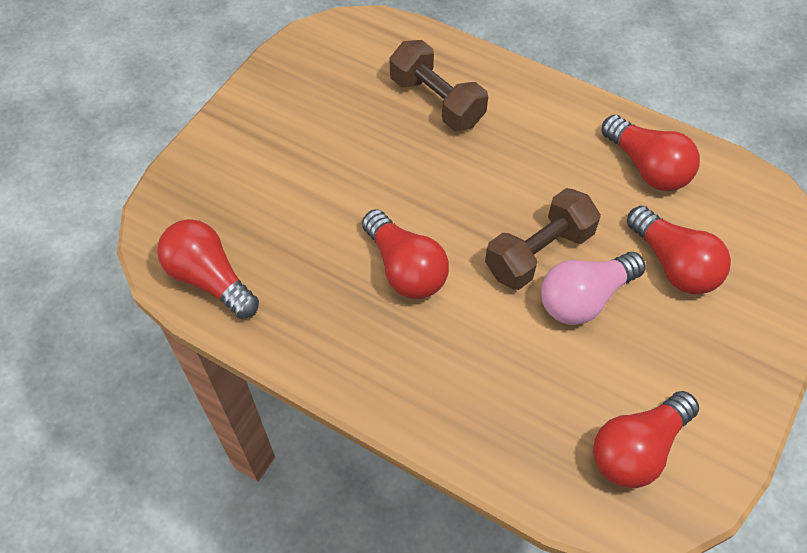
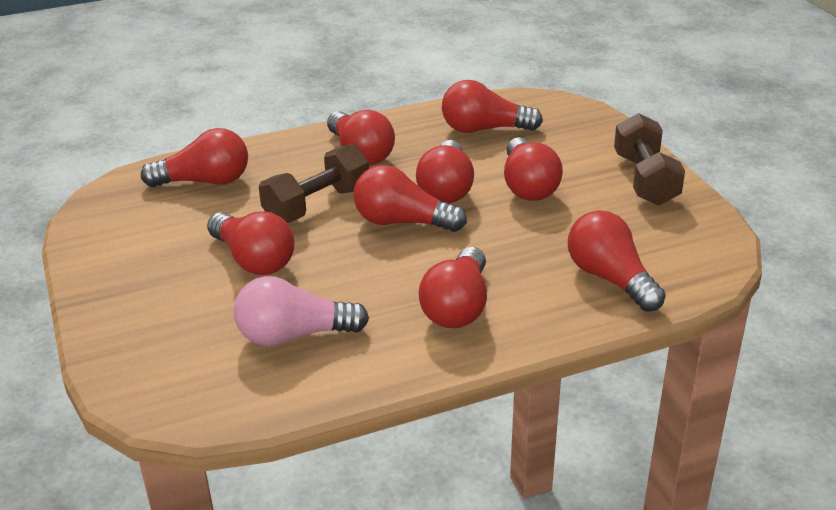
red light bulb: [157,219,259,319] [362,209,449,299] [593,391,699,488] [601,115,700,191] [627,206,731,294] = 5 -> [141,128,248,187] [207,211,294,275] [327,110,395,165] [353,165,467,232] [416,140,474,203] [419,247,487,328] [442,80,543,133] [504,137,563,201] [568,210,666,312] = 9

